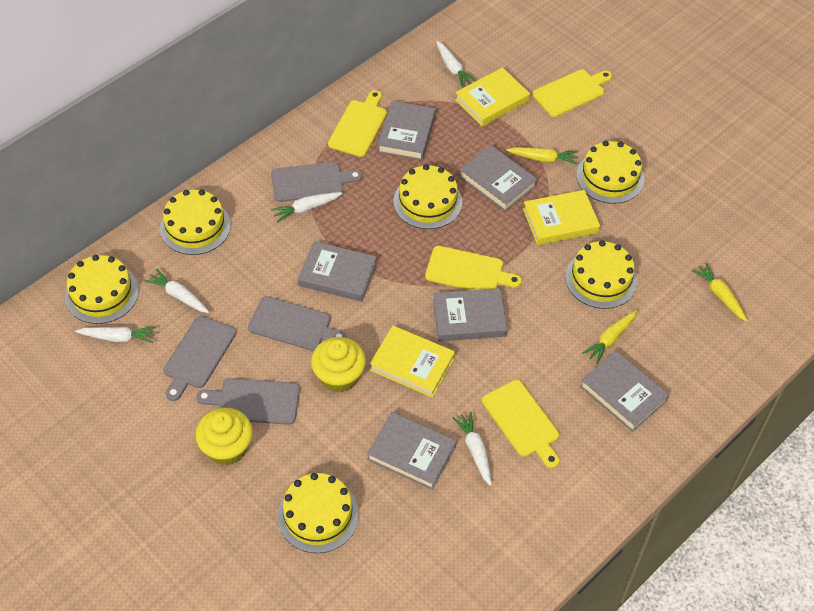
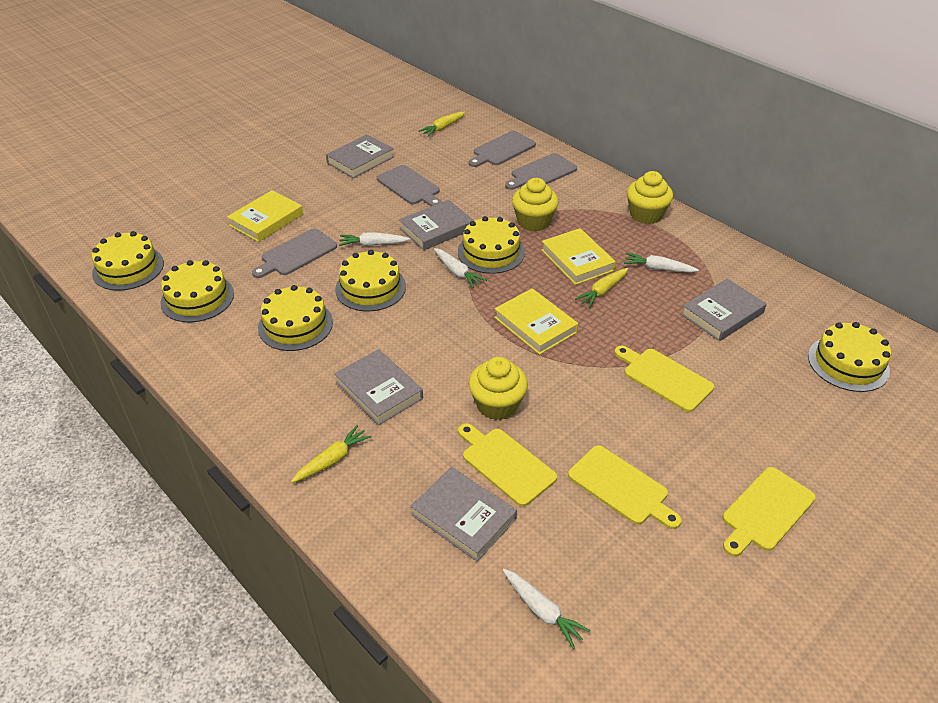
grey book: [298,241,377,302] [367,412,457,490] [378,101,436,160] [433,288,507,341] [459,145,537,211] [580,351,669,432] = 6 -> [326,134,394,178] [334,349,423,425] [399,200,474,251] [411,467,517,562] [681,279,767,341] = 5
white carrot: [75,327,156,343] [145,269,209,313] [271,192,343,222] [436,41,476,87] [453,412,491,486] = 5 -> [339,232,410,246] [434,248,487,288] [503,569,591,649] [624,253,699,273] = 4
yellow cupcake: [195,408,253,465] [311,337,366,393] = 2 -> [468,357,528,420] [512,178,559,231] [627,171,673,224] = 3

